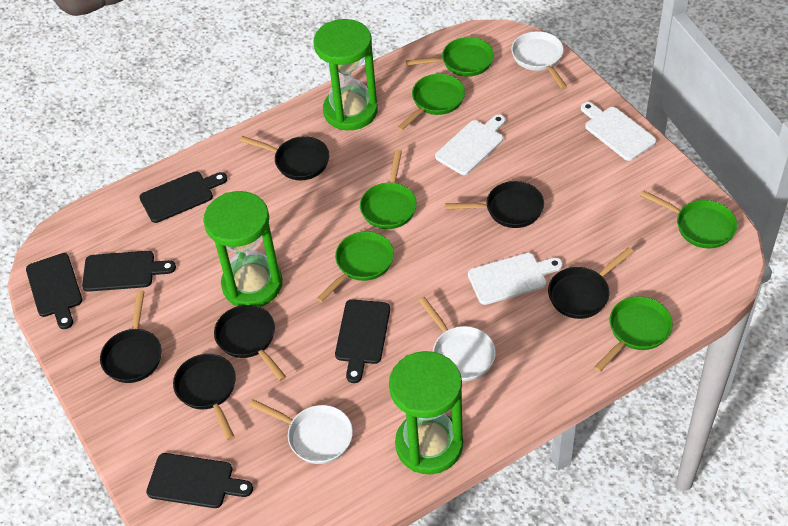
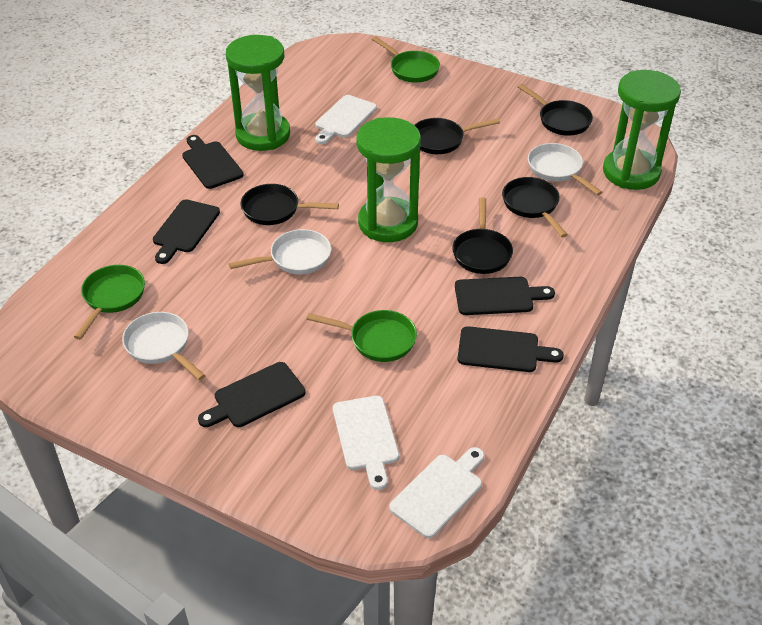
black pan: [100,290,162,383] [173,354,236,440] [214,305,286,381] [240,136,329,180] [445,181,544,228] [548,247,634,319] = 6 -> [241,184,339,225] [414,118,500,154] [452,197,513,274] [502,177,568,237] [518,84,593,136] = 5
green pan: [316,231,394,302] [360,149,417,229] [397,74,465,131] [405,37,494,77] [594,296,673,372] [640,190,737,249] = 6 -> [74,265,145,340] [307,310,417,362] [372,36,440,83] = 3

